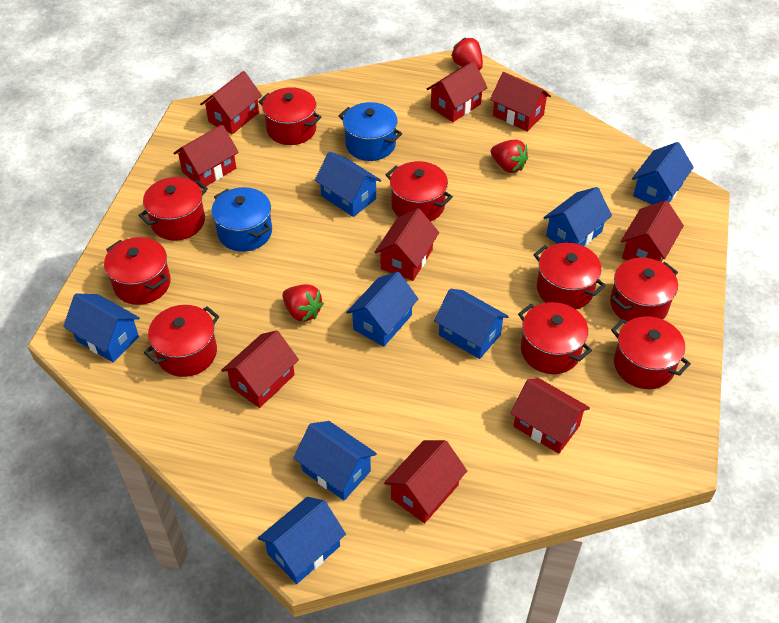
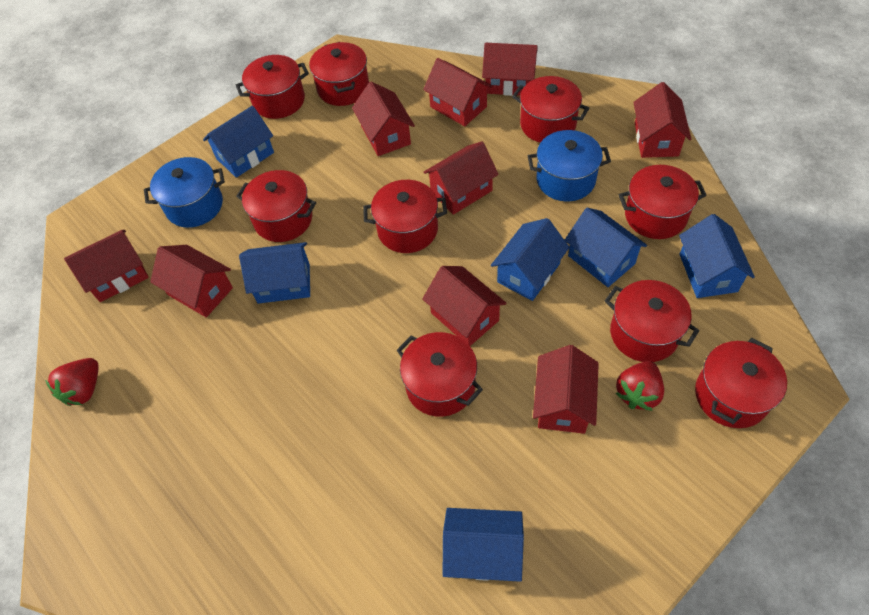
blue house: [63,294,140,362] [258,497,346,584] [293,421,377,500] [315,152,381,217] [346,272,418,347] [434,289,509,359] [544,187,612,246] [632,142,694,205] = 8 -> [203,106,274,178] [239,242,310,304] [443,508,524,582] [491,218,570,301] [565,208,647,287] [679,214,755,298] = 6
red strawberry: [282,284,324,322] [451,37,483,70] [491,139,528,173] = 3 -> [45,358,99,406] [616,361,664,411] = 2

